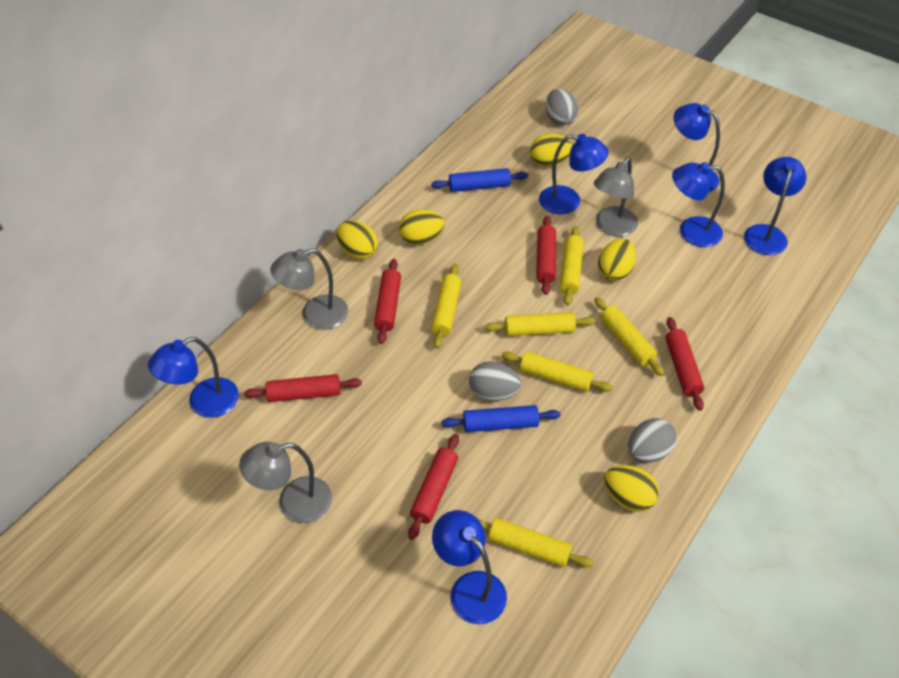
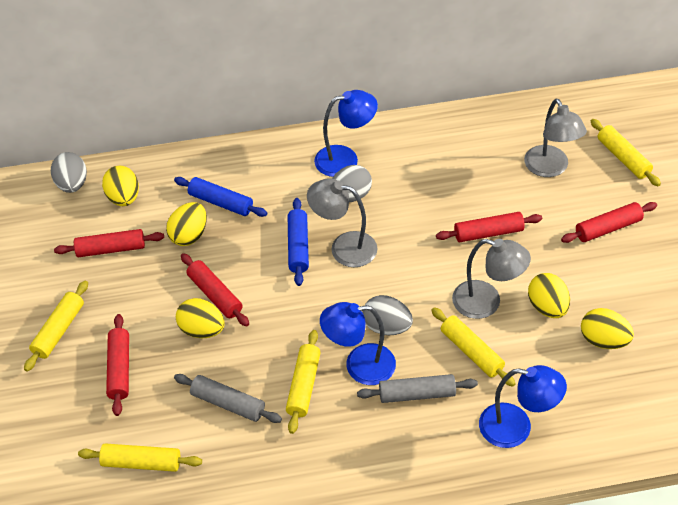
blue lamp: [148,337,239,418] [432,510,507,624] [539,134,609,215] [672,162,725,247] [674,103,720,193] [744,157,807,255] = 6 -> [314,90,378,177] [320,302,396,385] [479,365,567,448] = 3
grey rolling pin: none = 0 -> [174,374,282,423] [357,374,478,403] = 2
yellow rolling pin: [431,264,461,349] [477,518,594,568] [485,312,595,336] [502,351,613,392] [559,226,584,305] [594,297,665,376] = 6 -> [24,280,88,372] [78,443,202,472] [286,330,321,434] [431,307,516,387] [591,119,661,186] = 5

